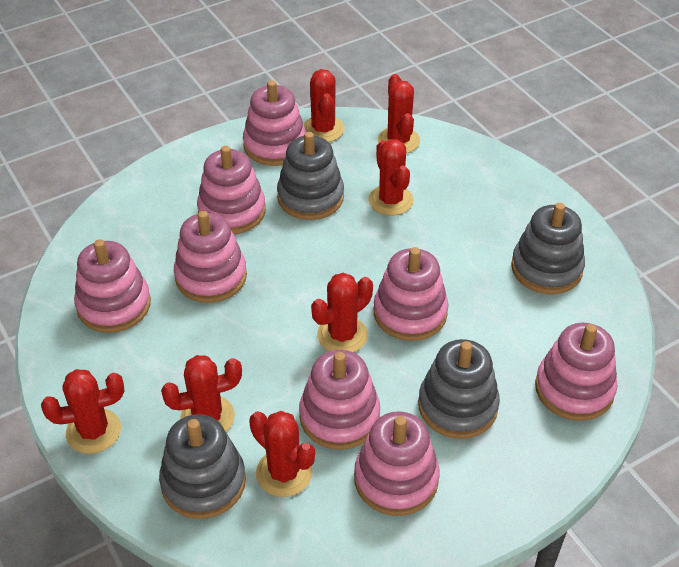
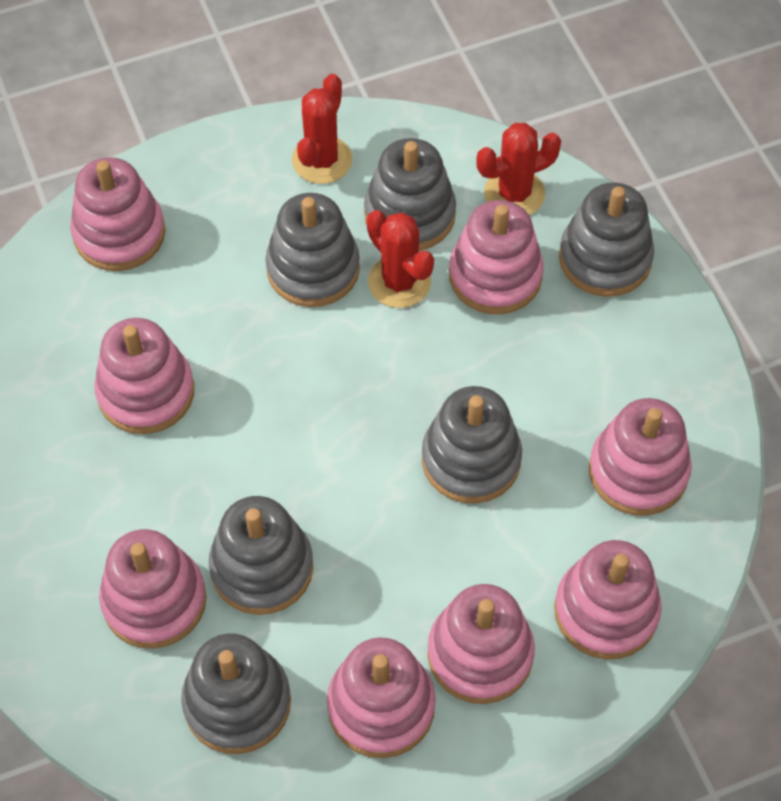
grey stacking toy: [159,414,246,519] [277,132,344,220] [418,339,500,439] [511,203,585,294] = 4 -> [181,634,291,754] [209,496,313,615] [265,193,360,307] [364,138,456,251] [422,386,522,503] [559,182,654,297] = 6
red cactus: [41,369,124,454] [161,355,242,432] [249,411,315,497] [303,69,344,142] [311,272,373,352] [368,139,413,216] [378,74,420,153] = 7 -> [292,74,352,184] [367,210,434,308] [476,123,561,215] = 3

